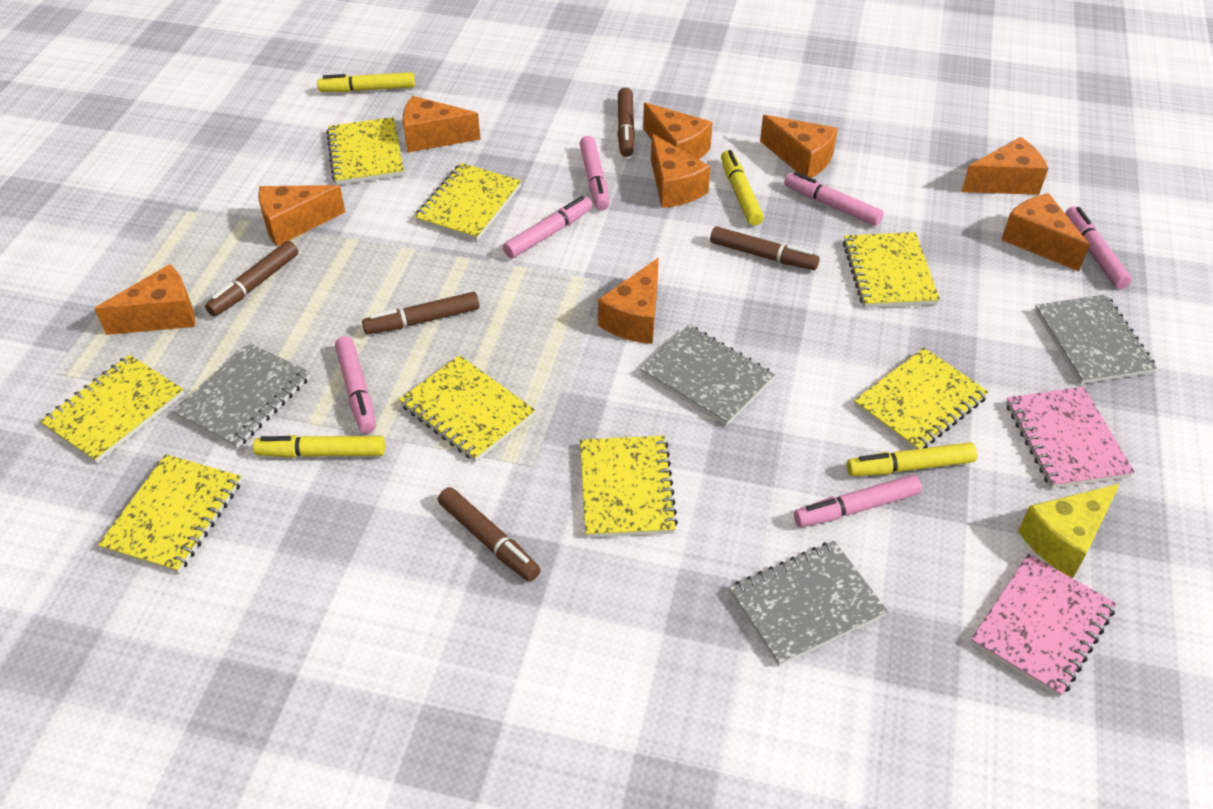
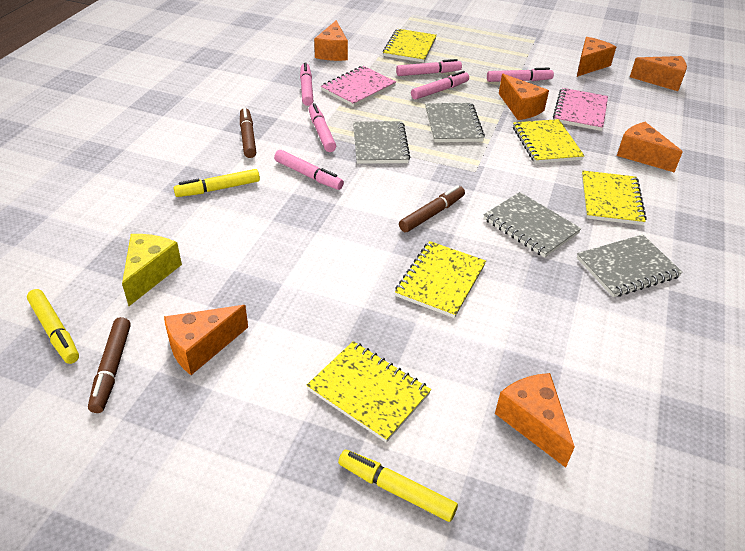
brown marker: [205,241,298,316] [362,292,479,334] [438,487,541,582] [617,87,635,157] [710,227,820,270] = 5 -> [88,317,131,413] [240,107,256,158] [399,185,465,232] = 3
orange cheese: [94,264,195,335] [258,185,345,246] [403,96,481,152] [598,258,659,344] [643,102,713,159] [651,134,711,208] [760,115,838,178] [961,137,1048,195] [1001,193,1090,271] = 9 -> [164,305,248,375] [314,20,348,61] [495,373,575,468] [499,74,549,120] [577,37,616,77] [617,122,683,172] [630,56,687,91] = 7
yellow marker: [253,435,385,458] [317,72,415,92] [721,150,764,226] [847,442,977,476] = 4 -> [27,289,79,364] [174,169,260,197] [338,450,458,522] = 3
yellow notebook: [40,355,184,463] [98,454,242,573] [326,117,404,185] [399,355,535,462] [415,163,521,241] [580,436,678,538] [843,232,940,308] [854,348,989,450] = 8 -> [306,341,431,442] [383,29,437,63] [395,241,486,318] [513,119,584,164] [582,170,647,225] = 5

